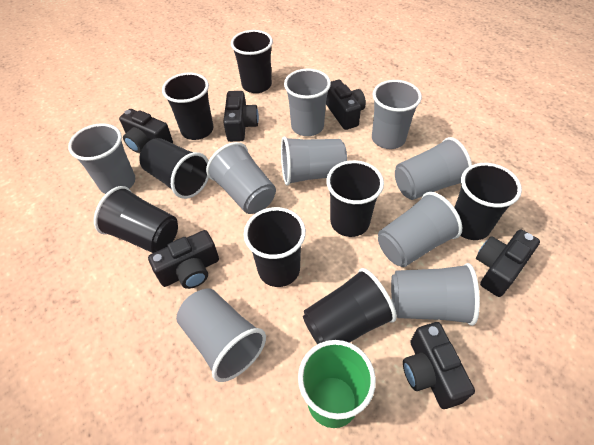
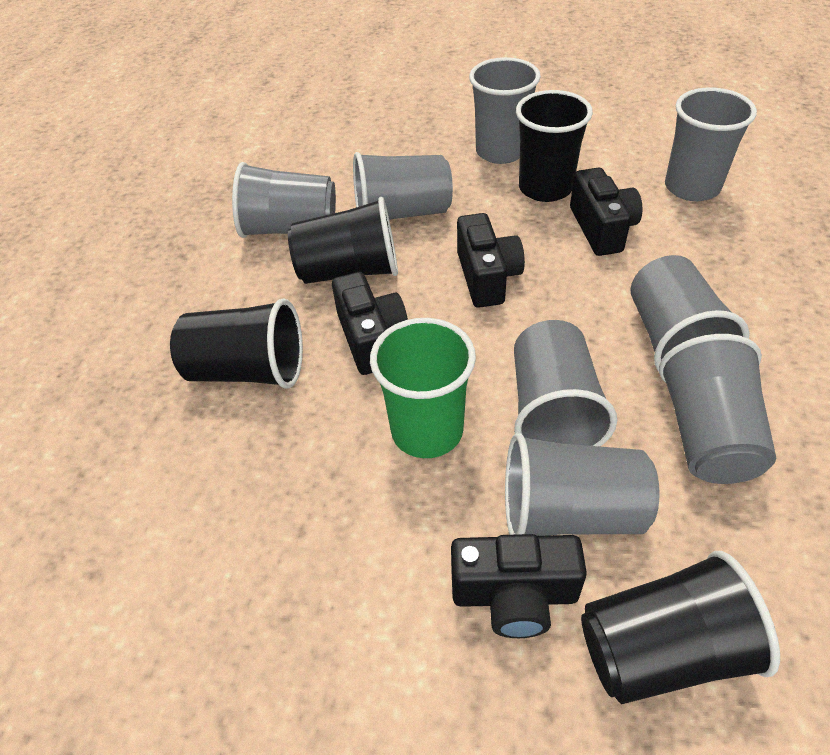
black camera: [119,109,173,153] [148,230,219,289] [223,91,259,142] [326,80,366,130] [403,322,475,409] [476,229,540,297] = 6 -> [332,272,408,375] [451,534,587,638] [457,213,525,308] [570,168,642,256] = 4
black cup: [94,186,178,253] [139,138,209,199] [162,73,213,140] [231,30,273,93] [244,207,306,287] [303,268,397,344] [326,160,384,237] [454,163,522,240] = 8 -> [170,298,303,389] [288,197,398,284] [516,90,593,202] [581,551,780,704] = 4
grey cup: [68,123,135,194] [176,288,266,382] [206,142,276,214] [281,136,347,186] [284,69,331,136] [372,80,422,149] [378,192,462,267] [391,263,480,326] [395,137,472,200] = 9 -> [232,162,336,238] [353,152,453,220] [469,57,541,164] [505,433,660,536] [514,320,617,447] [630,255,749,372] [659,334,776,484] [665,87,757,201] = 8

